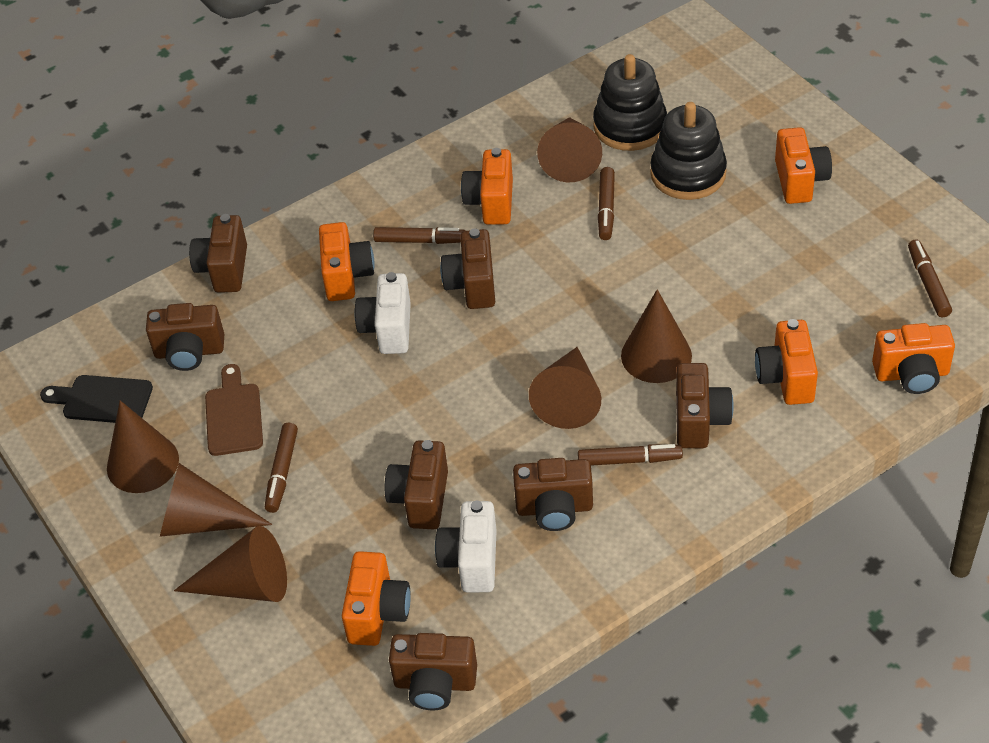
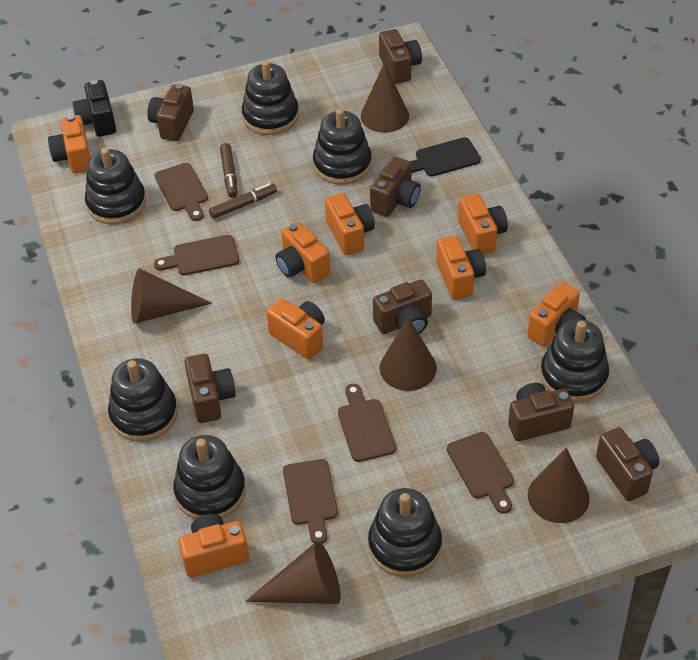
black camera: none = 0 -> [73,80,116,137] = 1
black stacking toy: [593,54,667,151] [650,102,727,200] = 2 -> [85,148,146,224] [108,358,178,442] [173,435,246,519] [242,60,299,135] [313,108,372,185] [368,488,442,577] [540,319,609,402] = 7
brown cone: [107,400,179,493] [160,463,272,537] [174,526,287,602] [529,347,601,429] [537,117,602,182] [621,289,692,383] = 6 -> [131,268,212,324] [245,541,341,604] [361,63,409,133] [380,317,437,391] [528,448,590,523] = 5
brown cutting board: [205,364,263,456] = 1 -> [154,235,239,276] [155,163,208,221] [283,459,338,544] [338,384,396,462] [447,432,514,514] = 5
brown marker: [265,423,298,513] [373,227,466,244] [578,444,683,466] [598,167,615,240] [908,239,952,317] = 5 -> [209,183,277,219] [220,143,238,198] = 2
orange camera: [319,222,374,301] [342,551,411,646] [461,148,513,225] [755,319,818,405] [775,127,832,204] [872,323,955,394] = 6 -> [48,115,90,173] [178,514,249,578] [266,299,325,360] [275,222,330,283] [325,193,375,255] [436,235,486,300] [458,193,508,255] [527,282,586,347] = 8
white camera: [354,272,411,354] [435,501,497,592] = 2 -> none = 0

